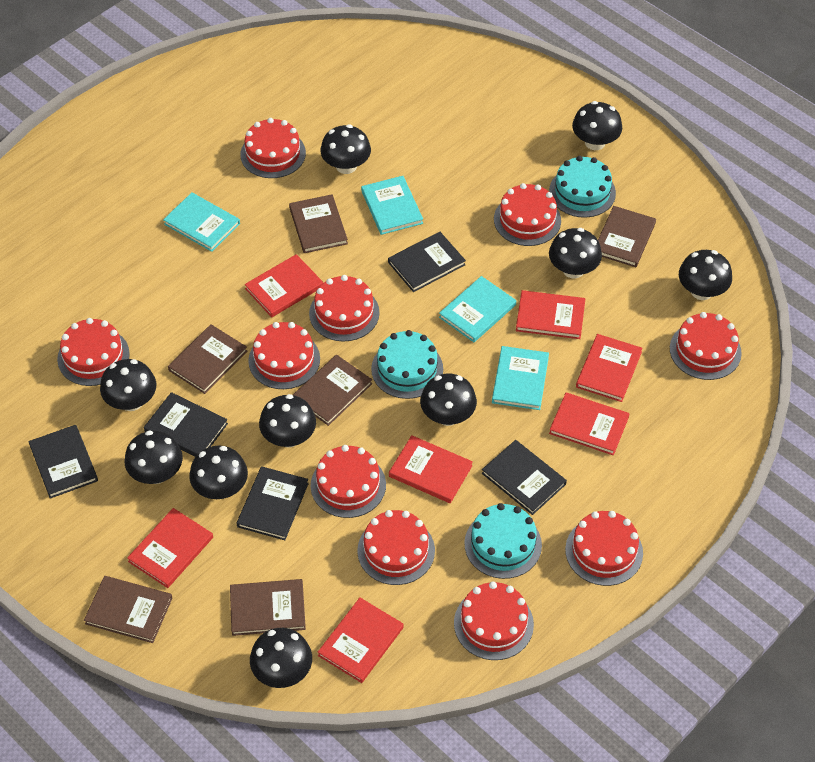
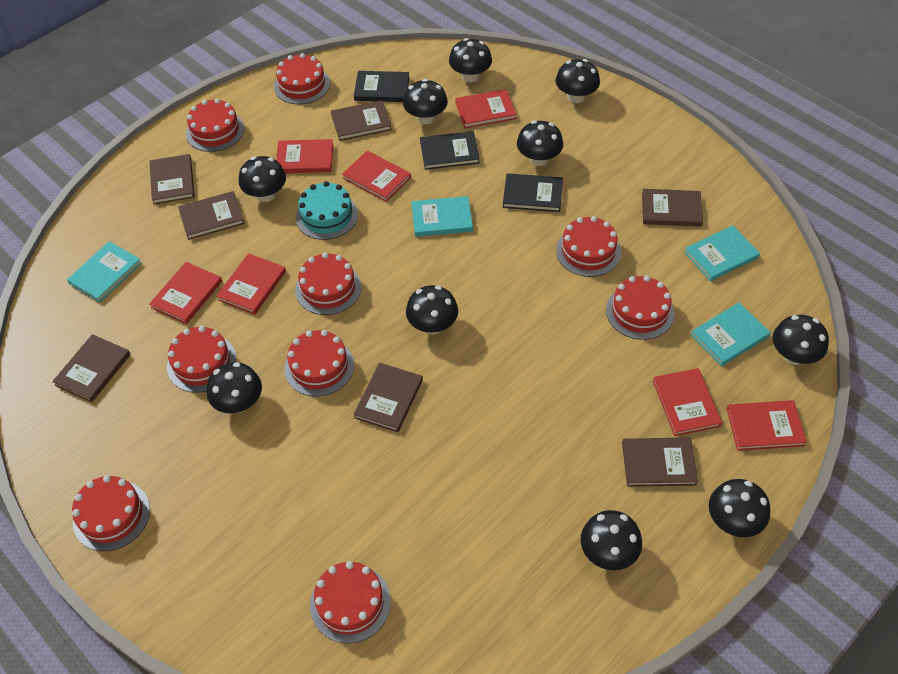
black book: [28,425,98,499] [144,392,228,457] [237,466,309,540] [388,232,466,292] [482,440,567,515] = 5 -> [354,71,409,102] [420,131,480,170] [503,173,563,212] = 3
brown book: [84,576,172,643] [168,324,247,394] [230,579,306,636] [289,194,348,253] [293,354,372,426] [598,206,656,267] = 6 -> [52,334,131,403] [150,154,195,204] [178,191,245,240] [331,100,392,141] [353,363,423,432] [622,437,698,487] [642,189,703,227] = 7
red cake: [57,318,130,386] [240,118,306,178] [248,322,320,389] [309,275,380,342] [311,445,386,518] [357,510,435,585] [454,581,534,660] [494,183,561,246] [565,511,643,586] [670,312,742,380] = 10 -> [72,475,150,551] [167,326,237,393] [186,98,244,152] [274,53,330,104] [284,330,354,397] [295,252,361,315] [310,561,391,643] [556,216,621,277] [606,276,674,340] = 9
turquoise cake: [371,330,443,399] [464,503,542,579] [549,156,616,218] = 3 -> [296,181,358,240] = 1

